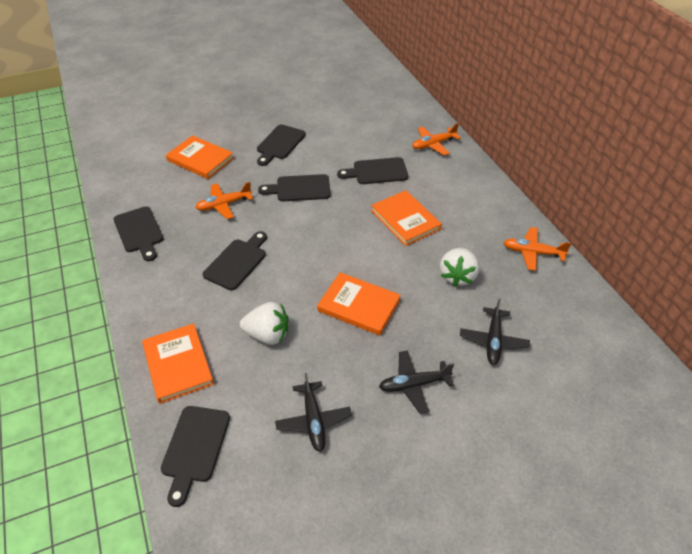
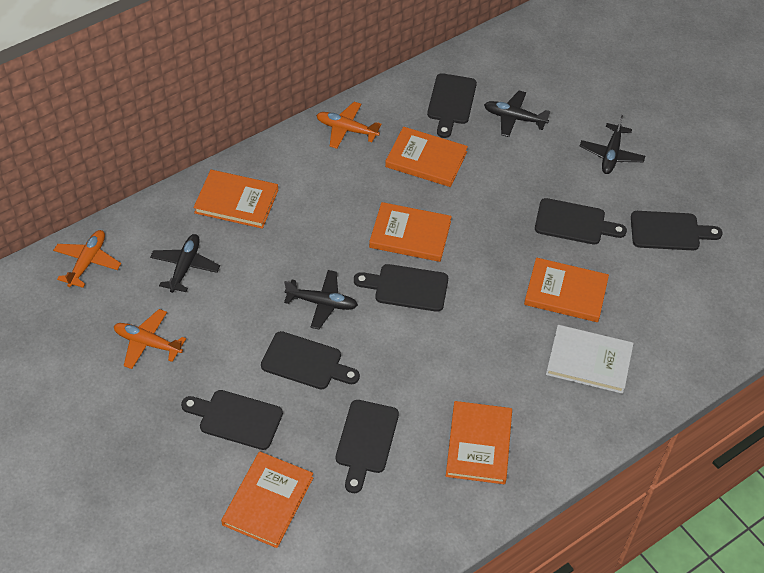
black cutting board: [113,206,164,261] [161,406,230,507] [203,231,267,290] [257,124,306,166] [258,174,331,201] [337,157,408,184] = 6 -> [181,390,283,450] [261,331,360,389] [336,400,399,493] [354,264,448,312] [427,73,477,138] [535,198,627,244] [631,211,723,250] = 7
black plane: [275,373,352,452] [379,351,454,414] [460,298,530,365] = 3 -> [150,234,220,293] [284,270,358,329] [484,91,551,137] [580,115,645,174] = 4
orange book: [142,323,214,404] [166,135,234,179] [317,272,401,336] [371,190,442,246] = 4 -> [193,170,278,229] [221,451,313,548] [369,202,452,262] [385,127,468,187] [446,401,512,484] [524,257,609,322] = 6
white book: none = 0 -> [546,325,634,394] = 1
white strawberry: [240,302,288,345] [440,248,480,287] = 2 -> none = 0

